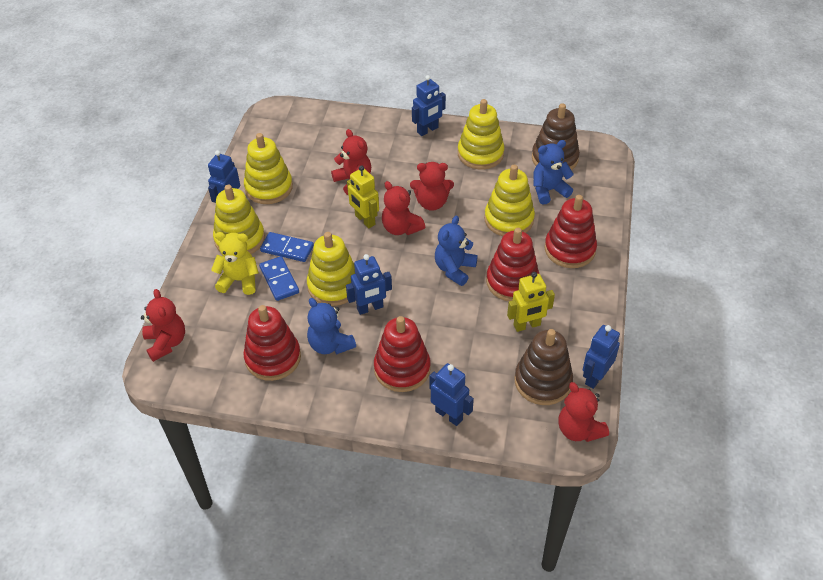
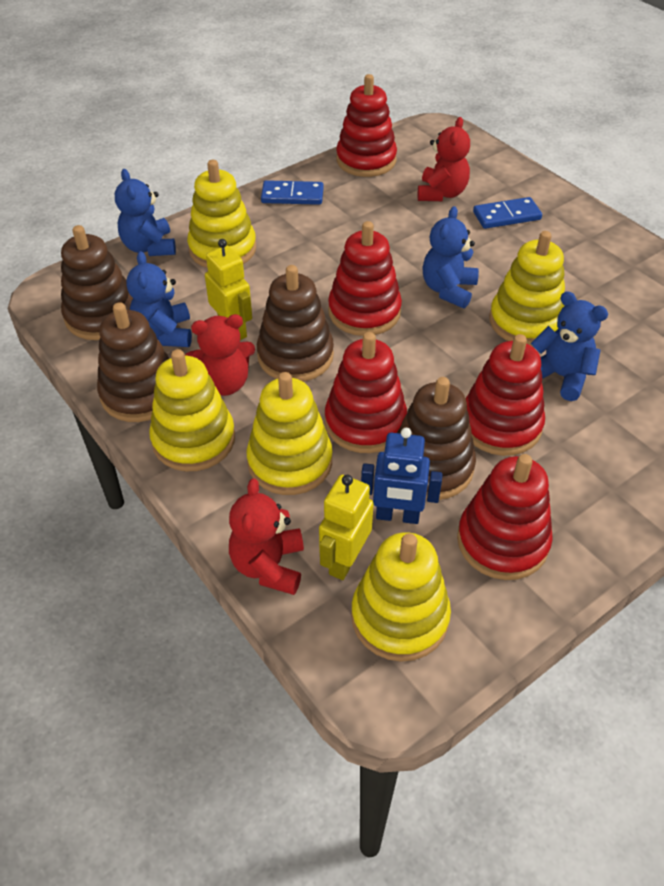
blue robot: [208,150,240,203] [346,254,392,315] [412,75,446,136] [429,363,474,426] [583,325,620,389] = 5 -> [361,428,443,524] = 1
blue teddy bear: [307,298,356,354] [435,216,478,286] [533,140,574,204] = 3 -> [115,169,176,256] [126,251,192,347] [422,206,479,308] [531,291,608,401] = 4
brown stacking toy: [514,329,573,405] [532,103,580,170] = 2 -> [61,225,133,340] [97,302,169,422] [257,265,334,382] [397,377,476,500] = 4
red stacking toy: [243,305,301,381] [374,316,431,392] [486,228,539,301] [544,195,597,268] = 4 -> [325,332,407,453] [328,221,402,336] [336,74,397,177] [457,454,553,580] [466,334,545,456] = 5
red teddy bear: [141,289,185,362] [331,129,371,195] [382,181,425,235] [410,162,454,211] [558,382,609,442] = 5 -> [185,314,255,396] [229,478,304,595] [418,117,470,201] = 3
yellow teddy bear: [211,232,259,295] = 1 -> none = 0

